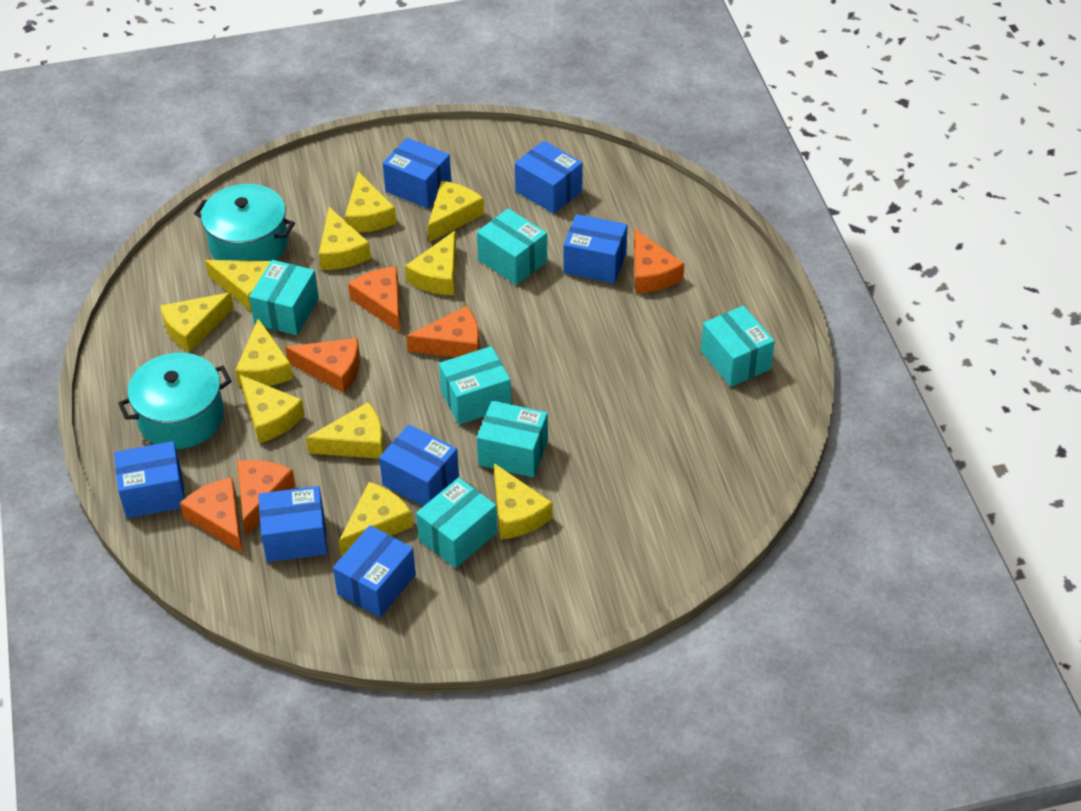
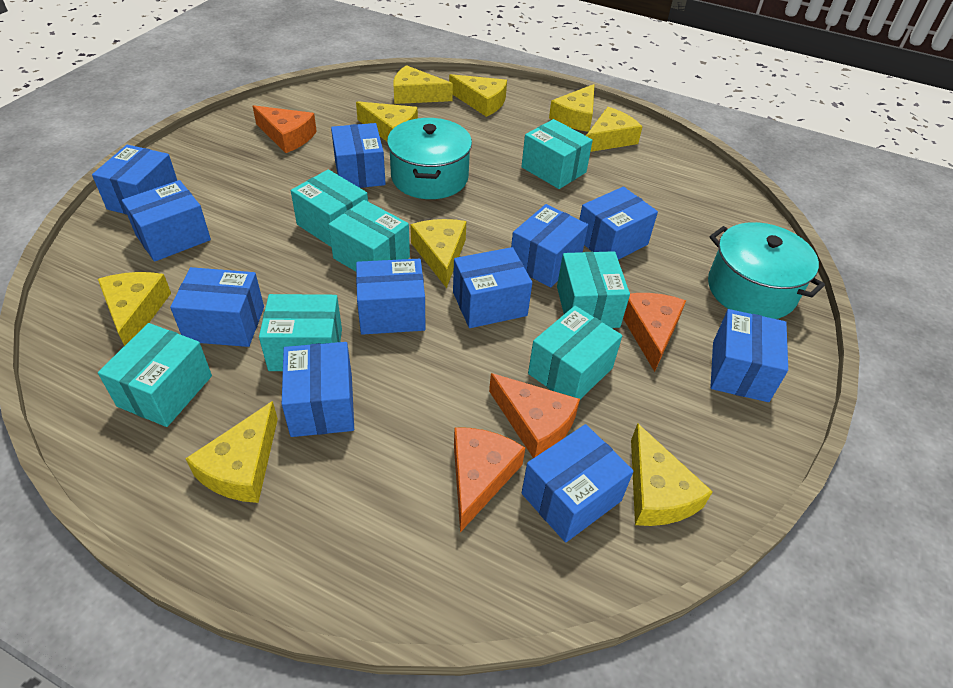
blue box: [114,441,185,518] [258,486,328,562] [333,525,416,618] [379,425,459,506] [383,138,451,209] [515,141,583,214] [563,214,627,283] = 7 -> [92,145,177,215] [122,180,211,262] [170,267,264,347] [282,342,354,437] [331,123,386,188] [356,259,426,335] [453,247,532,328] [511,204,588,288] [522,424,634,543] [579,187,658,260] [710,309,788,402] = 11
orange cheese: [180,477,243,553] [237,460,295,537] [285,338,360,393] [348,266,400,332] [406,306,479,357] [634,229,685,293] = 6 -> [253,105,317,153] [454,427,525,532] [489,373,580,458] [623,293,686,372] = 4
turquoise box: [249,260,319,335] [416,478,498,568] [439,346,511,425] [477,208,547,285] [477,401,548,477] [701,306,775,387] = 6 -> [98,323,212,427] [259,294,342,371] [291,169,368,247] [328,200,410,272] [521,119,593,189] [528,306,622,399] [557,251,630,328] = 7
yellow cheese: [160,292,234,353] [205,260,271,311] [235,318,293,386] [239,374,305,443] [306,402,384,459] [319,207,371,270] [339,482,413,556] [345,171,396,233] [405,231,456,295] [428,181,484,242] [494,463,553,540] = 11 -> [98,272,171,346] [186,401,278,503] [356,101,418,141] [393,65,453,104] [410,219,466,288] [449,74,507,117] [549,84,595,132] [586,107,643,152] [631,423,713,526] = 9

